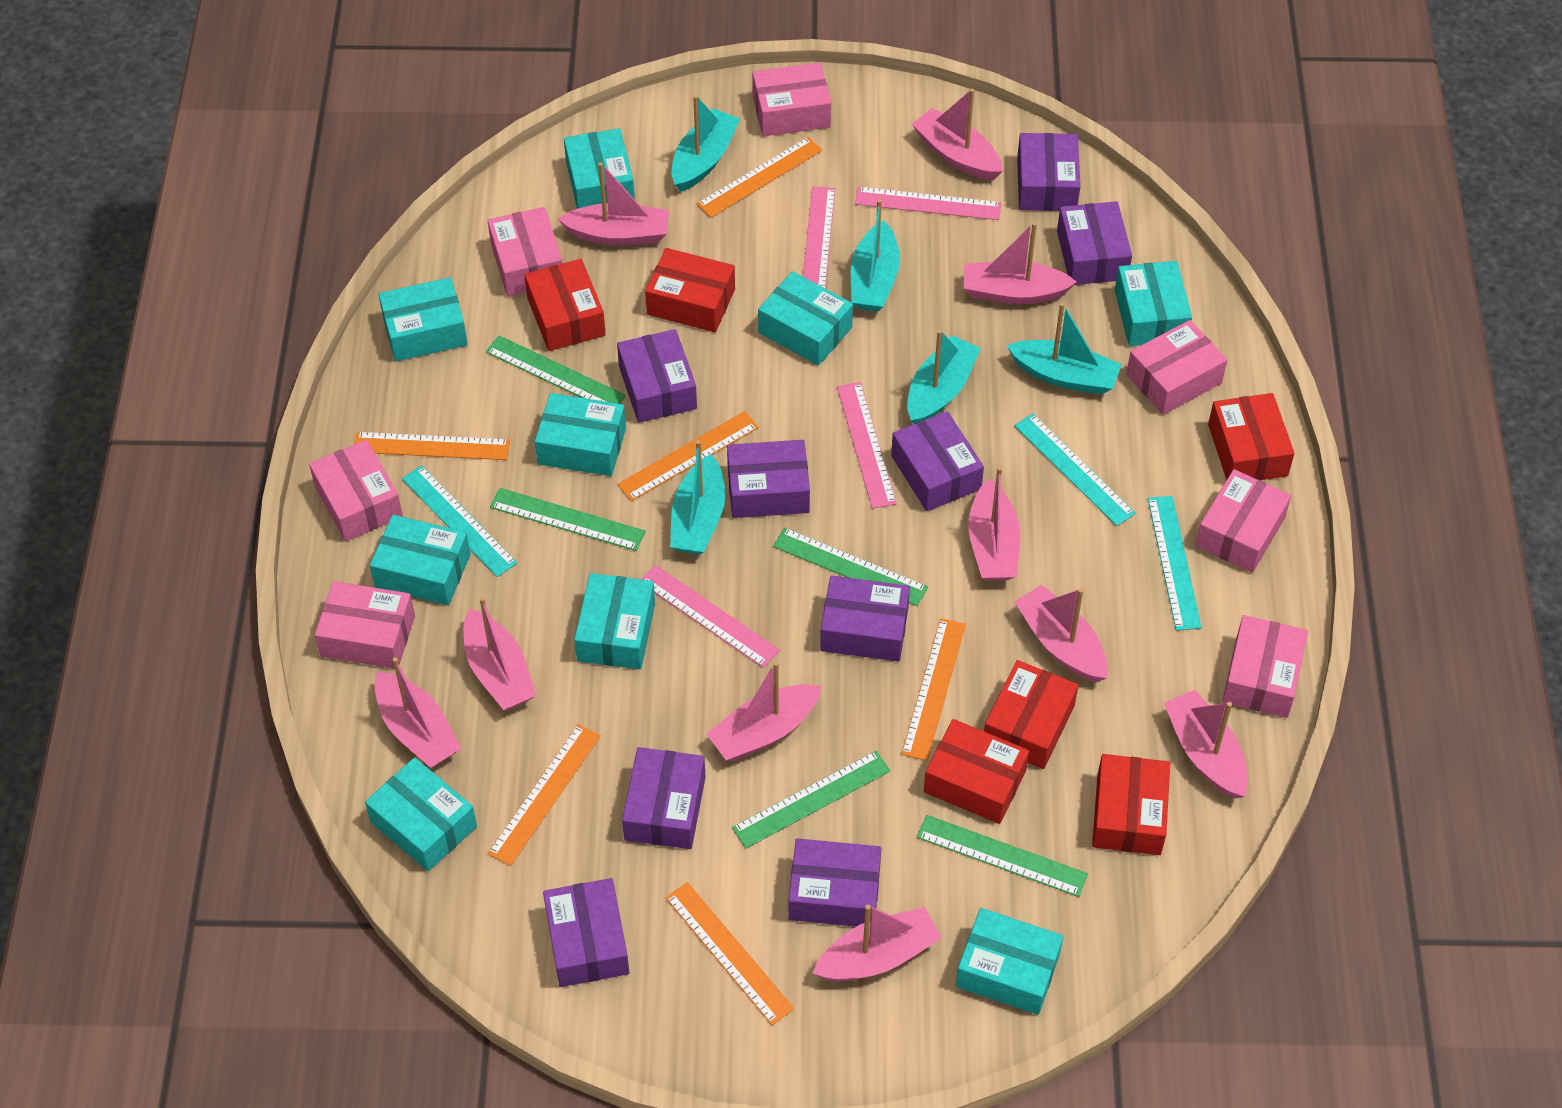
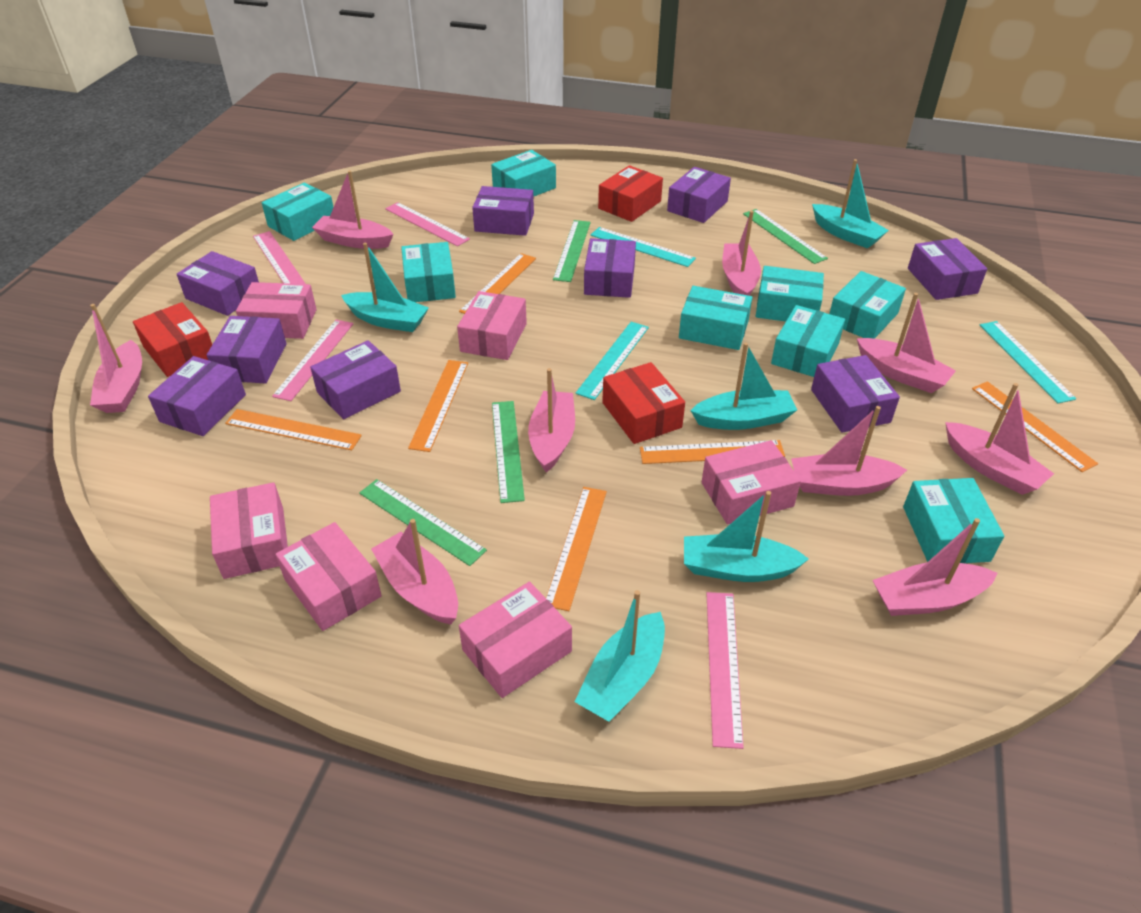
green ruler: [486,335,626,404] [490,488,646,551] [732,751,891,848] [773,527,928,606] [917,815,1088,897] = 5 -> [359,479,487,566] [492,401,525,503] [553,220,591,282] [743,209,828,264] = 4
pink boat: [375,657,461,768] [463,597,536,710] [558,162,669,245] [707,661,822,761] [812,905,942,981] [912,89,1003,180] [964,222,1077,304] [968,467,1020,581] [1015,585,1108,682] [1164,690,1248,799] = 10 -> [90,304,142,413] [312,170,394,249] [371,519,458,624] [528,368,575,473] [722,211,761,296] [791,406,907,496] [857,293,956,393] [873,518,997,616] [945,383,1054,495] = 9
pink box: [309,440,403,541] [315,581,415,669] [488,207,563,296] [752,63,831,136] [1126,320,1227,415] [1195,469,1291,573] [1222,615,1308,718] = 7 -> [210,482,288,579] [236,282,317,339] [275,522,382,631] [457,291,527,360] [459,582,572,698] [702,440,801,525] = 6
red box: [524,259,606,351] [645,248,735,332] [924,719,1029,824] [984,660,1078,769] [1092,754,1170,855] [1208,393,1295,480] = 6 -> [133,302,212,377] [598,165,663,222] [602,362,685,444] = 3
turquoise box: [365,757,477,871] [370,515,471,605] [378,277,468,361] [535,393,626,476] [564,128,635,209] [574,573,655,669] [758,271,853,365] [956,908,1063,1015] [1115,261,1192,346] = 9 -> [262,182,334,241] [401,242,456,302] [491,150,556,197] [679,286,752,350] [756,266,824,322] [771,305,845,377] [829,271,906,339] [903,478,1004,563] = 8

